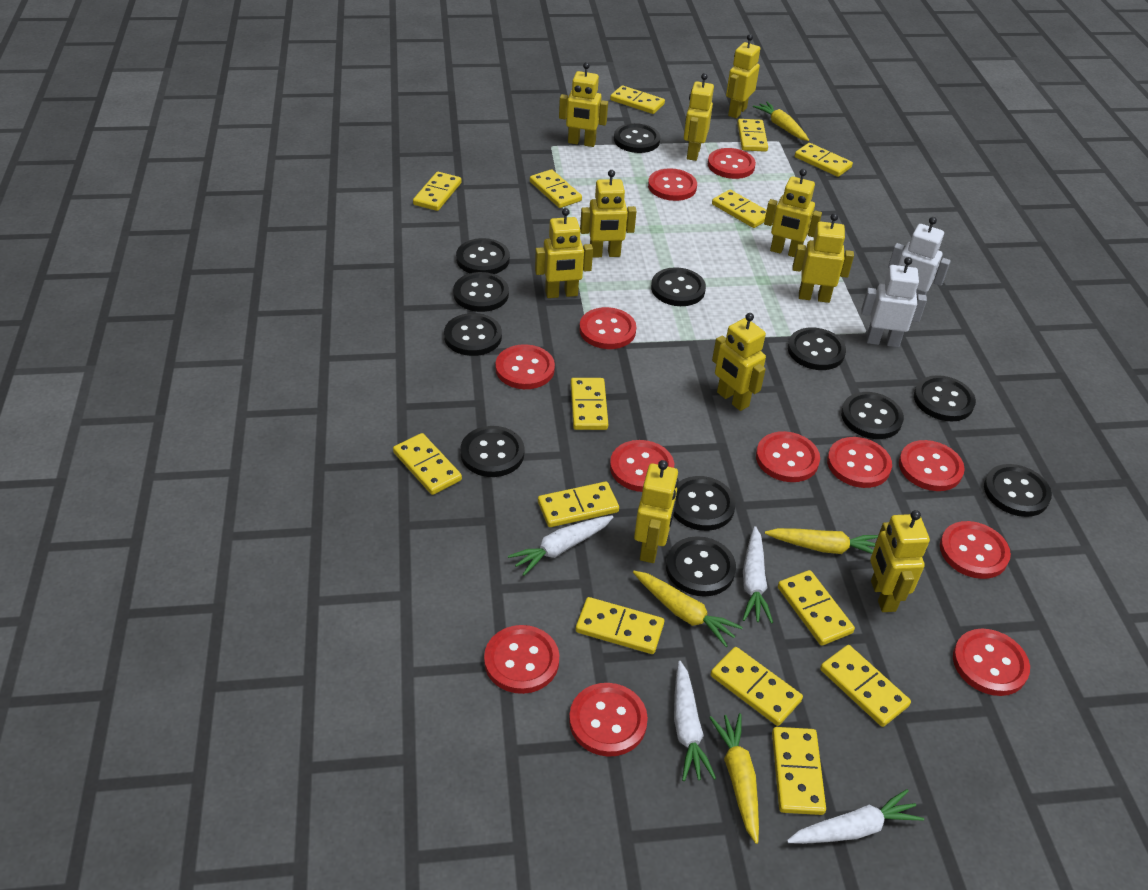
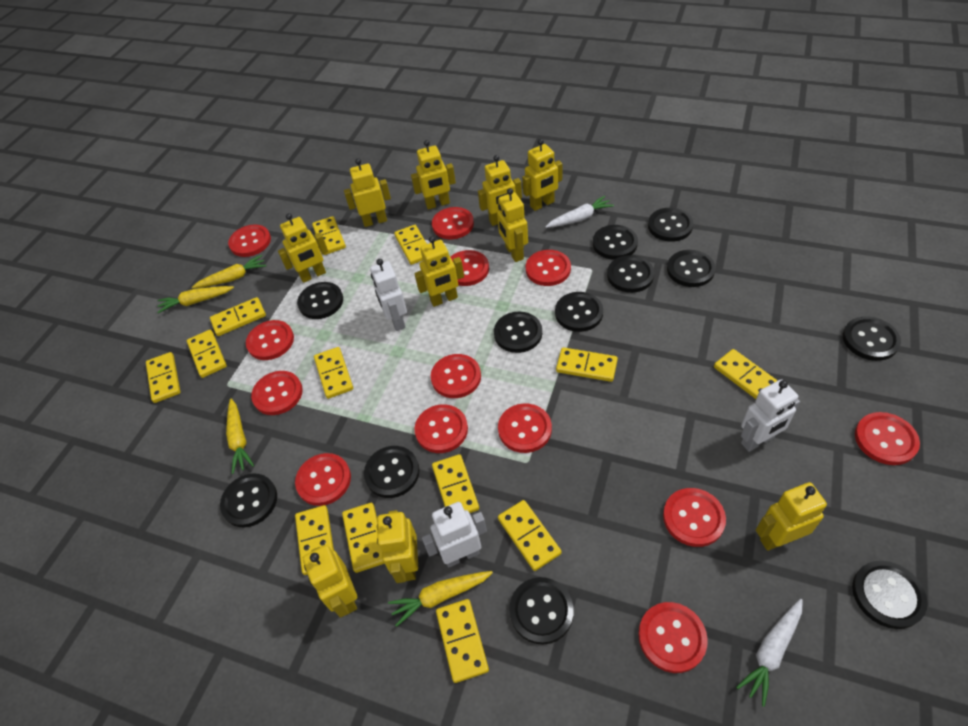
red button: [484,625,559,694] [495,344,555,389] [569,683,648,757] [579,307,636,349] [610,440,674,492] [648,168,697,201] [708,148,756,179] [756,431,820,482] [827,437,892,488] [899,440,965,491] [940,521,1011,579] [953,629,1030,696] = 12 -> [228,224,271,257] [246,320,294,360] [251,371,303,415] [295,453,351,506] [414,404,468,453] [431,354,481,398] [432,207,474,239] [450,250,489,286] [498,403,552,453] [526,250,571,286] [638,602,708,673] [663,488,726,547] [855,412,920,465] = 13
white carrot: [508,515,613,576] [674,661,716,781] [743,526,773,624] [787,789,924,844] = 4 -> [545,196,614,228] [736,599,803,707] = 2
white robot: [861,257,927,347] [888,217,951,295] = 2 -> [370,259,407,331] [422,502,487,568] [741,379,800,452] = 3
yellow domino: [393,433,462,495] [413,172,462,211] [530,169,582,208] [538,481,619,527] [571,378,608,430] [576,597,664,654] [610,85,665,114] [711,647,803,726] [712,190,767,228] [737,119,768,152] [772,727,826,815] [778,570,855,646] [795,143,853,177] [820,645,911,727] = 14 -> [146,352,180,403] [187,330,227,378] [210,297,266,336] [295,505,334,575] [312,216,346,255] [314,347,353,399] [342,503,385,573] [394,225,427,265] [432,454,479,513] [436,599,489,683] [498,500,561,571] [556,347,618,382] [714,349,778,399] = 13

